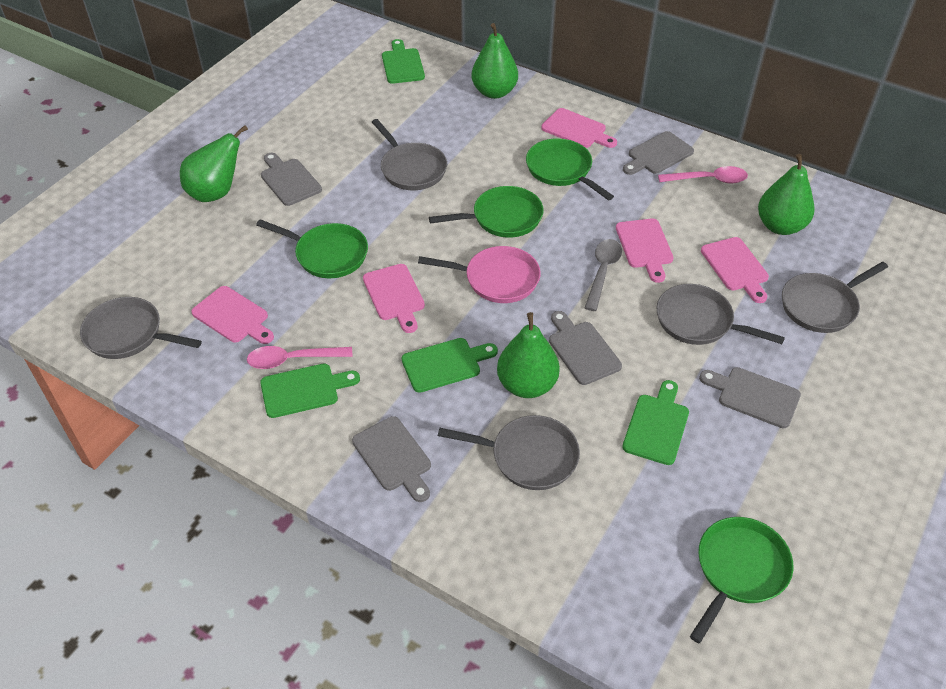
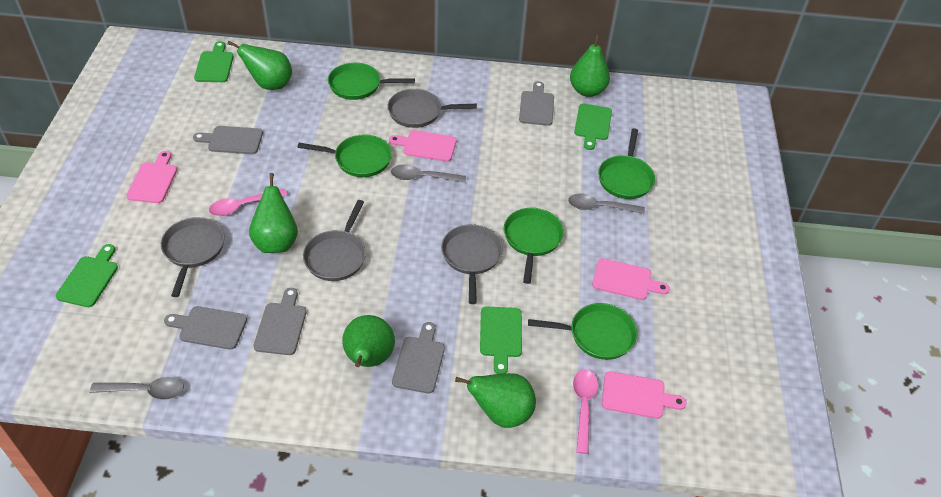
green pan: [256,219,368,278] [429,186,544,238] [526,138,614,200] [690,517,793,643] = 4 -> [297,134,392,177] [328,63,415,100] [504,208,564,284] [528,303,637,360] [598,128,655,199] = 5
green pear: [180,125,248,202] [471,23,518,99] [497,312,560,398] [758,154,815,235] = 4 -> [227,41,292,90] [249,173,298,253] [342,315,395,367] [455,373,536,428] [570,35,610,97] = 5
grey pan: [80,297,202,359] [372,119,447,190] [438,415,580,490] [656,284,785,345] [782,262,888,333] = 5 -> [161,217,225,297] [303,200,366,281] [388,89,477,128] [441,224,503,304] = 4
grey spoon: [585,239,622,311] = 1 -> [90,377,184,400] [391,164,466,183] [568,193,645,214] = 3
pink cutting board: [191,286,274,344] [363,264,425,333] [541,108,617,148] [616,218,674,283] [701,237,769,303] = 5 -> [126,151,177,203] [389,130,456,162] [592,258,670,300] [602,371,687,419] = 4
pink pan: [418,246,541,303] = 1 -> none = 0

